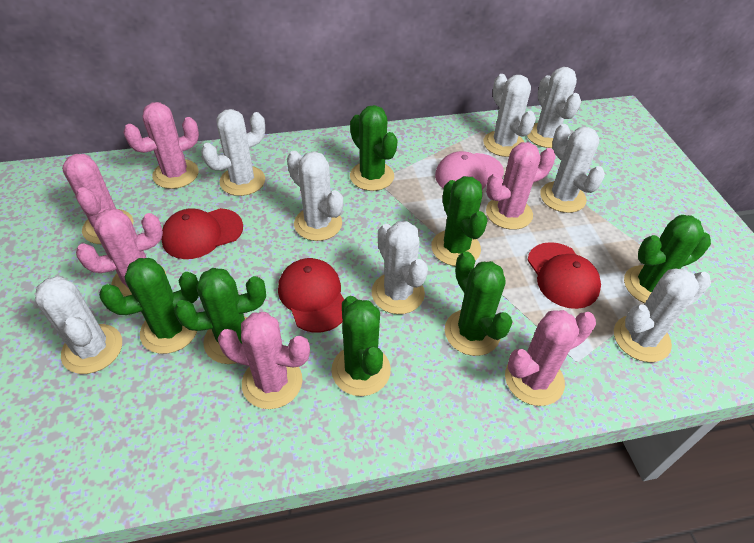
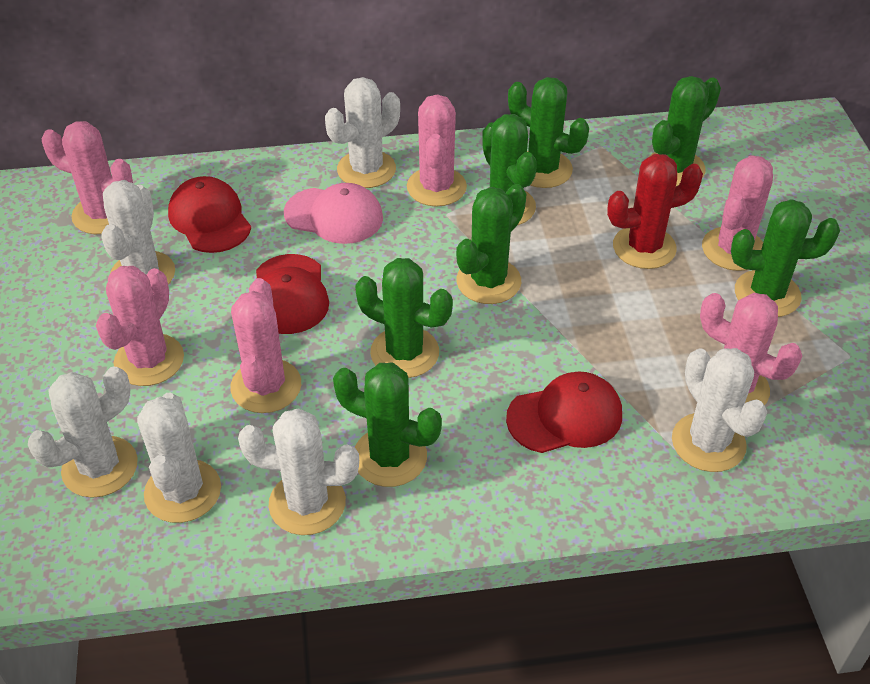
red cactus: none = 0 -> [607,154,703,269] = 1
white cactus: [35,276,122,374] [201,109,265,196] [287,151,343,241] [371,221,428,314] [483,74,536,157] [527,67,581,148] [540,124,605,213] [614,268,711,362] = 8 -> [28,366,138,498] [102,180,175,284] [137,393,221,523] [238,408,359,535] [325,77,400,188] [672,348,767,472] = 6

